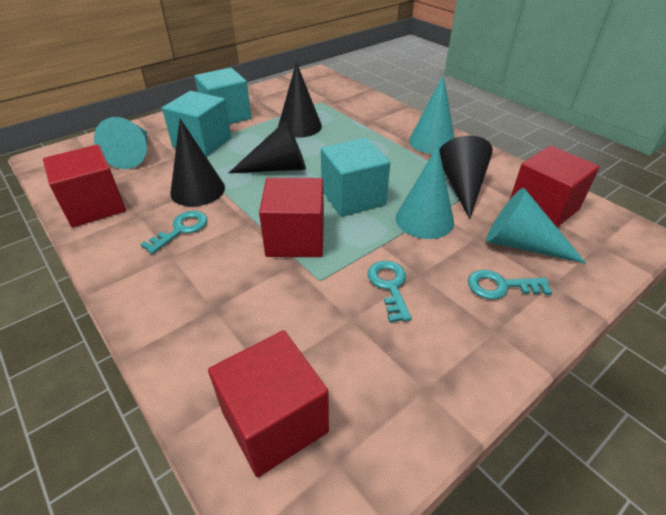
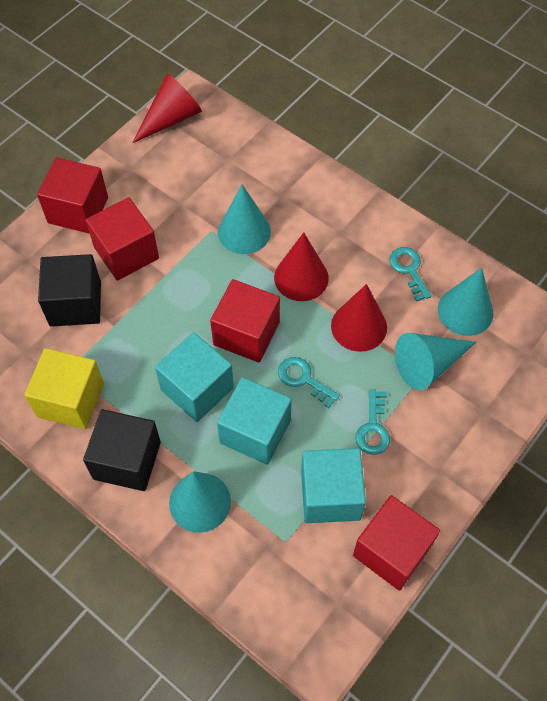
black cone: [170,118,225,206] [229,120,306,173] [278,62,322,138] [439,136,493,219] = 4 -> none = 0
black cube: none = 0 -> [38,254,101,326] [83,409,161,491] = 2
red cone: none = 0 -> [133,73,202,143] [274,232,329,301] [331,284,387,352] = 3
yellow cube: none = 0 -> [24,348,104,429] = 1

